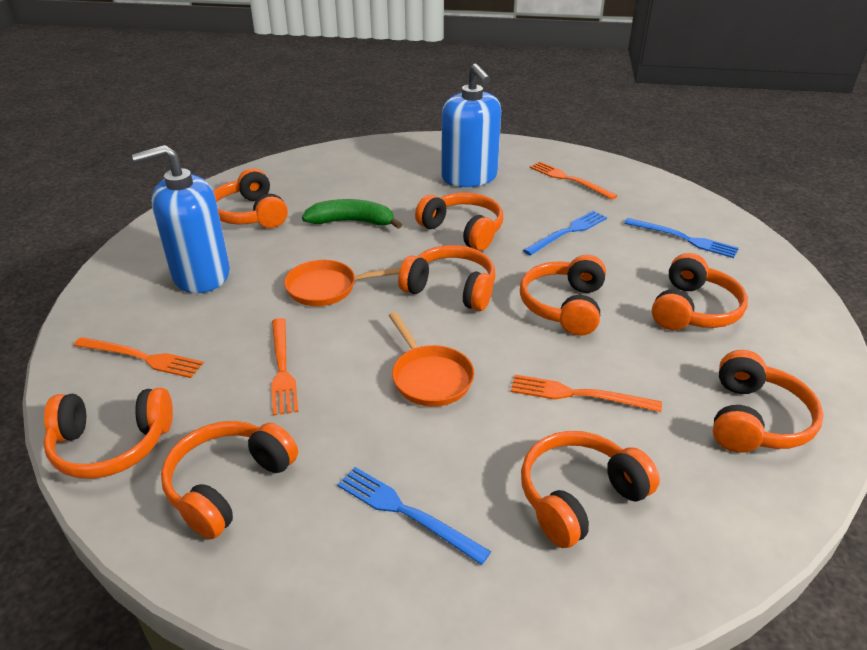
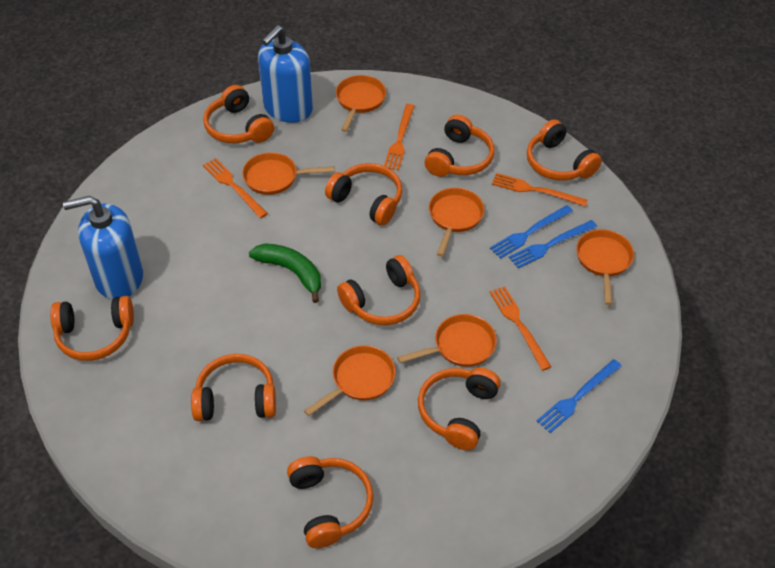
orange pan: [284,260,401,306] [388,312,474,407] = 2 -> [242,152,334,195] [304,345,396,416] [336,75,386,132] [397,314,497,367] [429,188,484,257] [576,229,634,305] = 6

